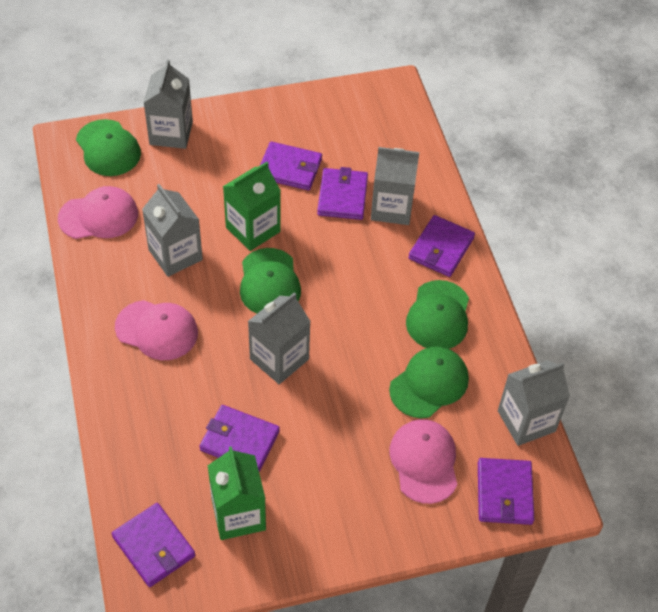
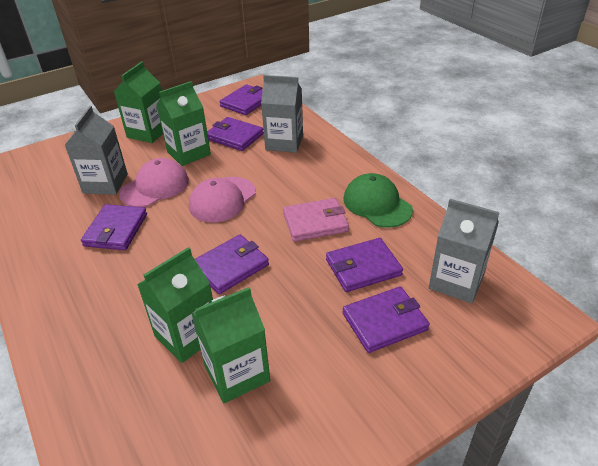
green cap: [76,119,141,176] [240,248,301,314] [389,346,469,418] [406,280,469,349] = 4 -> [344,173,413,228] = 1
green carton: [208,446,266,540] [223,162,281,251] = 2 -> [114,62,163,143] [137,247,213,363] [157,81,211,166] [192,287,270,403] = 4
grey carton: [142,184,203,277] [143,60,193,149] [248,292,311,384] [371,147,419,225] [498,360,570,446] = 5 -> [65,106,128,195] [261,75,303,153] [429,199,500,303] = 3
pink cap: [58,186,138,239] [115,300,198,360] [390,419,457,504] = 3 -> [119,158,189,207] [189,177,256,223] = 2
pink wallet: none = 0 -> [283,198,349,242] = 1

